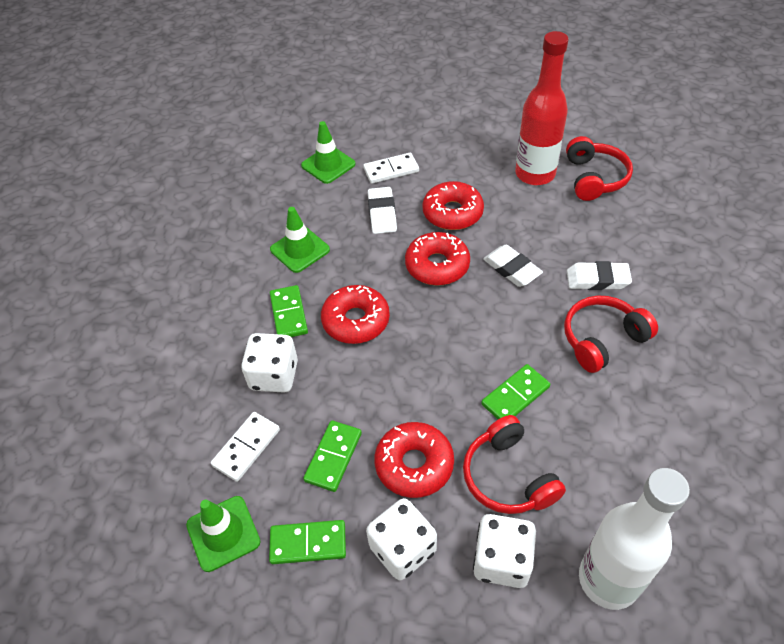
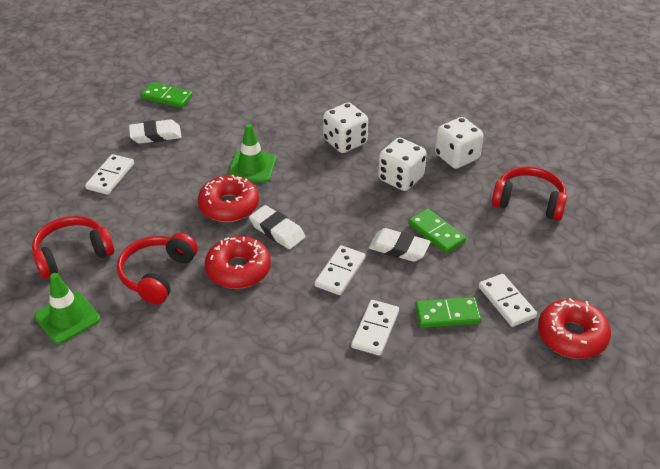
green domino: [269,520,346,564] [270,285,308,337] [303,420,362,492] [481,364,550,419] = 4 -> [141,82,193,108] [408,209,466,253] [415,297,481,328] = 3
green traffic cone: [186,496,261,572] [270,207,330,273] [301,121,355,184] = 3 -> [35,273,100,344] [228,124,276,183] = 2
red bottle: [515,31,568,185] = 1 -> none = 0
red donut: [321,285,390,344] [374,422,454,498] [405,232,470,286] [422,181,484,230] = 4 -> [198,175,259,222] [205,236,271,289] [538,298,611,359] = 3
white bottle: [579,468,690,610] = 1 -> none = 0
white domino: [211,412,280,482] [363,153,419,184] = 2 -> [85,154,134,195] [315,245,365,295] [351,300,399,356] [479,274,537,327] = 4

